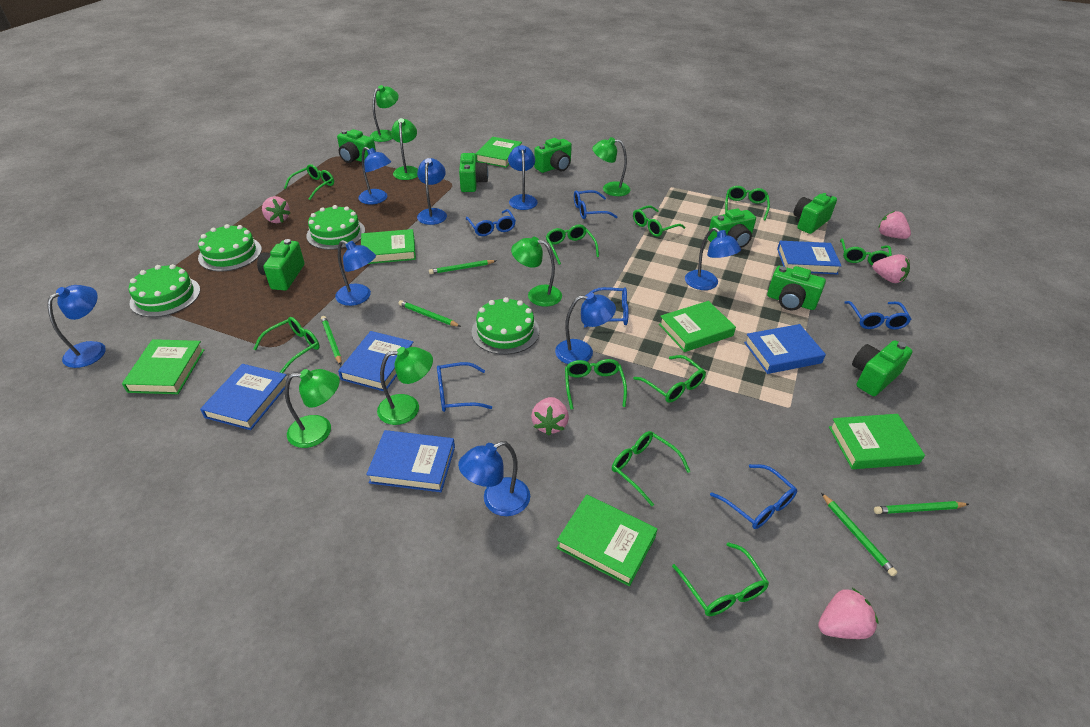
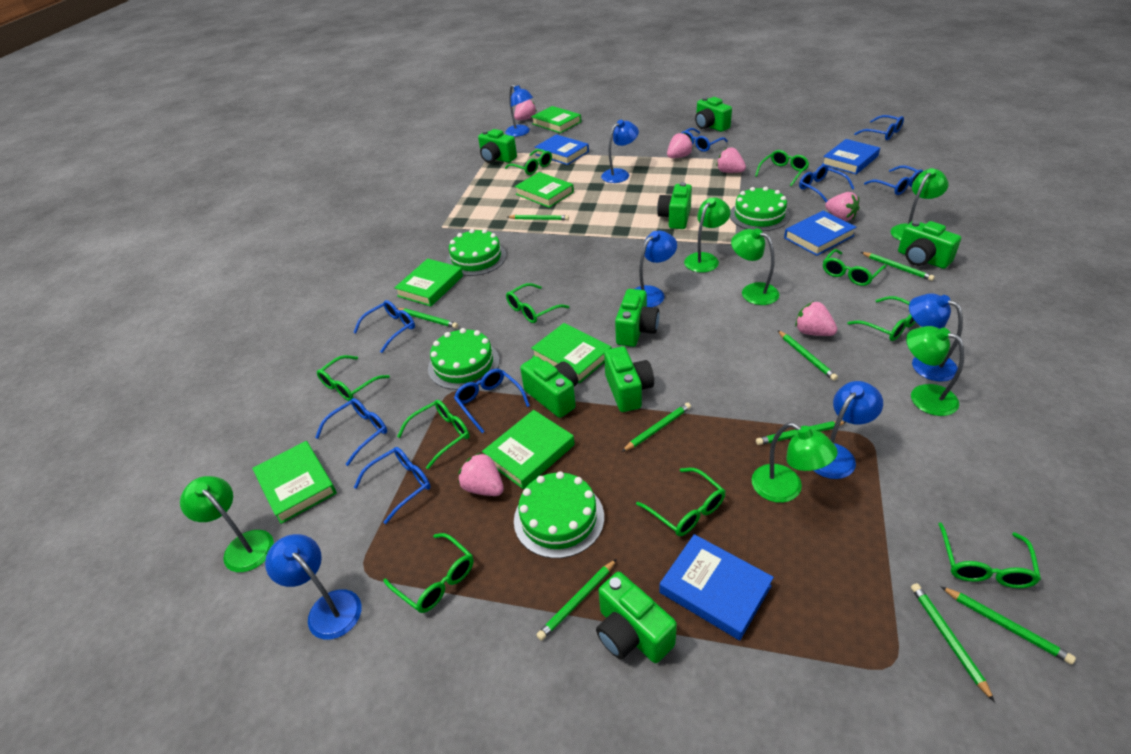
blue book: [200,364,286,430] [338,331,413,391] [366,430,455,492] [744,324,826,374] [777,241,841,274] = 5 -> [535,134,589,165] [659,534,774,640] [784,211,856,256] [822,139,880,174] = 4
blue glasses: [437,362,492,412] [466,209,516,236] [574,190,617,219] [584,287,629,328] [710,464,797,529] [844,301,912,330] = 6 -> [315,398,387,466] [353,300,415,353] [354,447,431,524] [454,369,530,433] [681,128,728,152] [799,165,855,202] [854,115,904,140] [864,165,923,195] = 8
blue lamp: [47,285,106,368] [335,240,376,306] [358,147,391,204] [417,158,447,225] [458,441,530,516] [508,145,538,210] [555,293,616,364] [685,227,741,290] = 8 -> [265,534,361,640] [505,85,533,137] [601,120,639,183] [635,231,677,307] [813,381,883,479] [909,293,963,382] = 6
green pencil: [321,316,342,365] [398,300,461,327] [429,260,496,274] [821,493,898,576] [874,501,969,514] = 5 -> [397,308,458,328] [508,215,569,220] [537,559,617,641] [622,403,691,452] [756,421,846,445] [778,330,838,381] [861,252,935,281] [911,583,995,702] [940,586,1076,665] = 9
pink strawberry: [262,196,290,223] [531,397,569,436] [818,588,878,639] [873,254,910,283] [878,211,911,239] = 5 -> [458,452,504,496] [514,99,537,120] [667,132,693,158] [716,147,746,173] [795,301,837,336] [825,192,860,221] = 6

